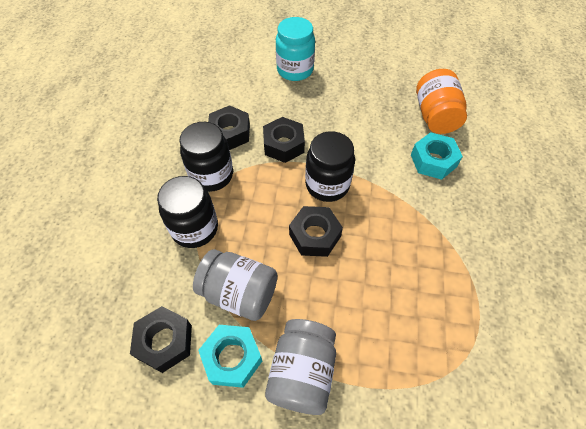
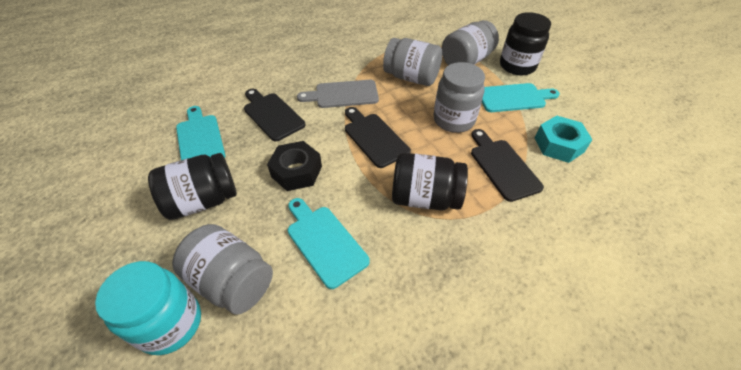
black cutting board: none = 0 -> [244,89,306,141] [345,107,411,168] [471,129,544,202] = 3
black nut: [130,306,192,373] [208,105,250,150] [263,117,305,163] [289,206,343,257] = 4 -> [267,141,322,191] = 1
grey cutting board: none = 0 -> [297,80,379,108] = 1
grey jar: [193,249,277,321] [265,319,336,415] = 2 -> [172,224,273,315] [383,38,443,86] [433,62,485,133] [442,20,499,65] = 4
orange jar: [416,69,467,134] = 1 -> none = 0
turquoise cutting board: none = 0 -> [176,106,226,160] [288,198,370,289] [482,83,560,112] = 3
turquoise nut: [198,325,262,388] [411,132,463,180] = 2 -> [535,116,593,163] = 1

